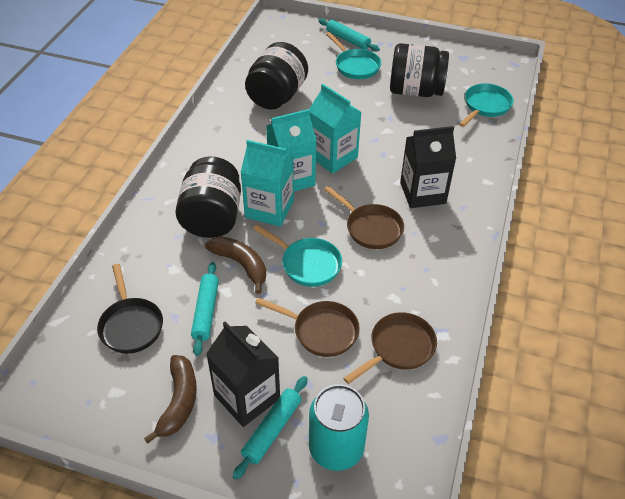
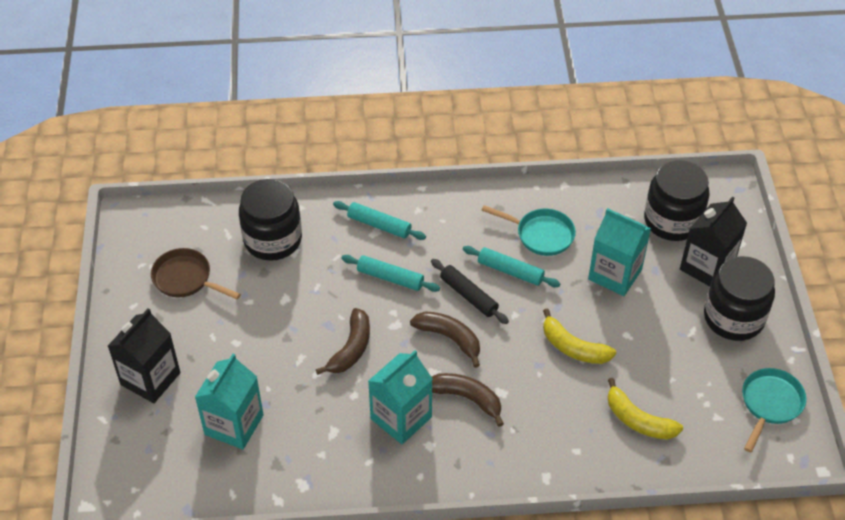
black pan: [97,264,163,354] = 1 -> none = 0
black rolling pin: none = 0 -> [431,259,509,324] = 1
brown banana: [144,355,197,444] [205,237,266,294] = 2 -> [316,308,370,375] [410,311,480,368] [432,373,504,427] = 3
brown pan: [255,298,360,357] [324,186,404,249] [343,312,437,384] = 3 -> [151,248,241,299] = 1
turquoise can: [309,384,369,471] = 1 -> none = 0
turquoise pan: [253,225,342,287] [326,32,381,79] [459,83,514,127] = 3 -> [481,205,576,256] [742,368,806,452] = 2
yellow banana: none = 0 -> [543,308,616,364] [608,378,683,440] = 2

